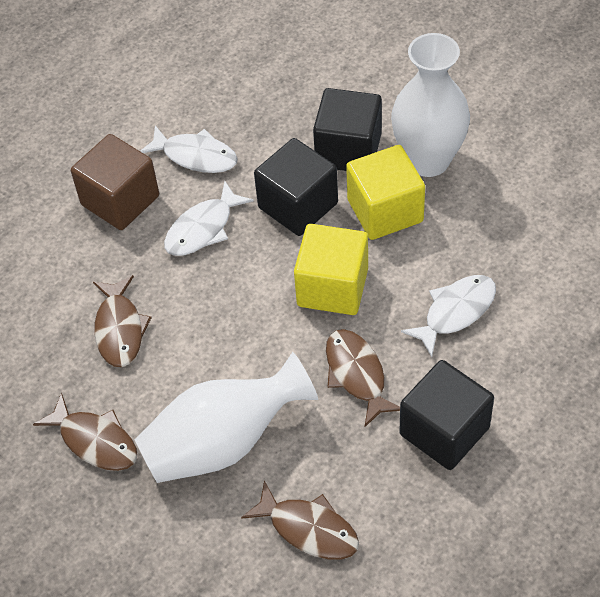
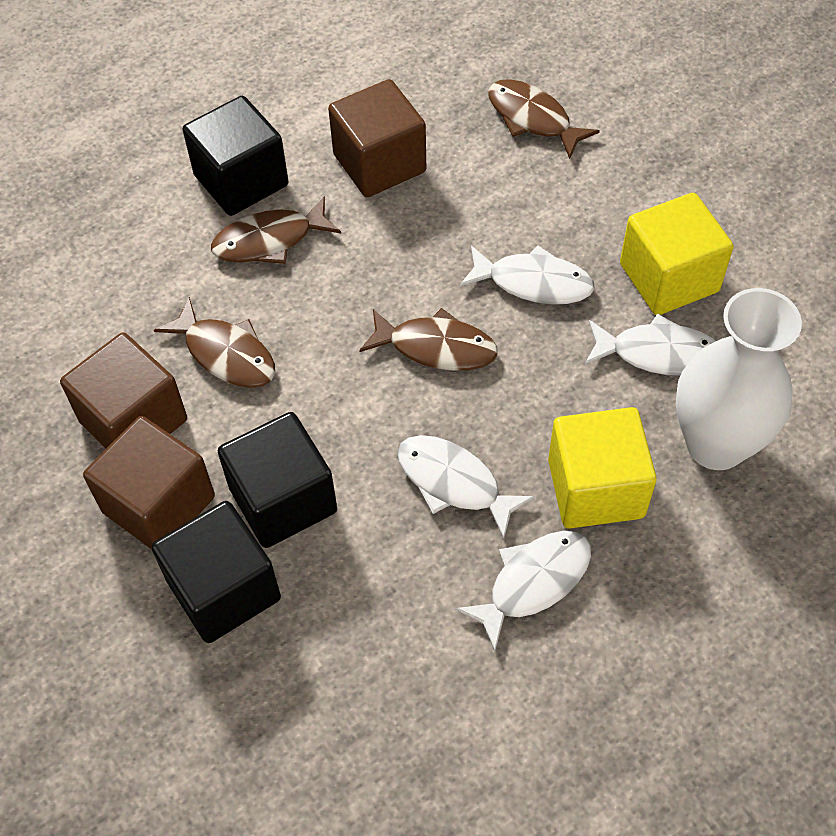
brown cube: [71,134,159,230] = 1 -> [60,333,187,448] [83,416,215,549] [328,79,426,197] = 3
white fish: [140,126,238,173] [164,181,254,256] [401,275,496,357] = 3 -> [397,435,535,539] [455,531,591,651] [460,245,595,304] [585,314,716,376] = 4
white vase: [134,352,318,483] [391,33,470,177] = 2 -> [676,288,802,470] = 1

